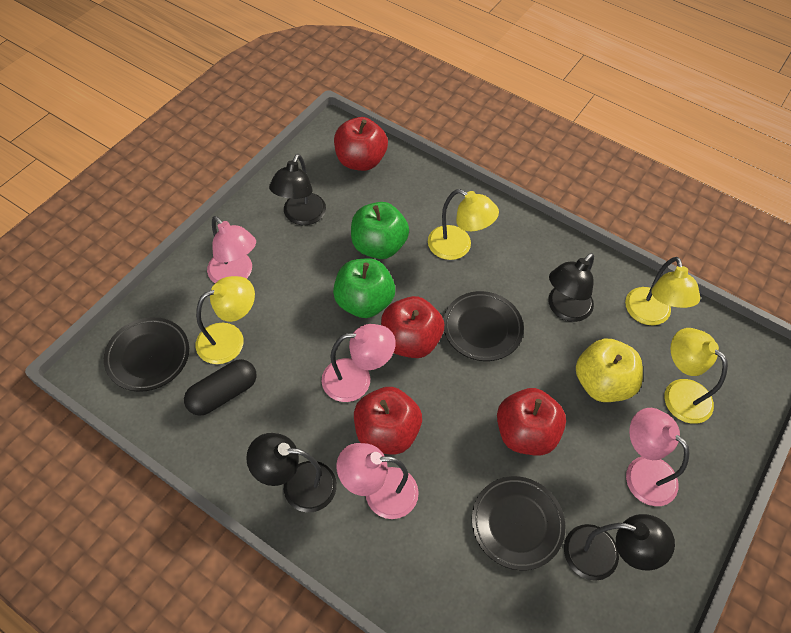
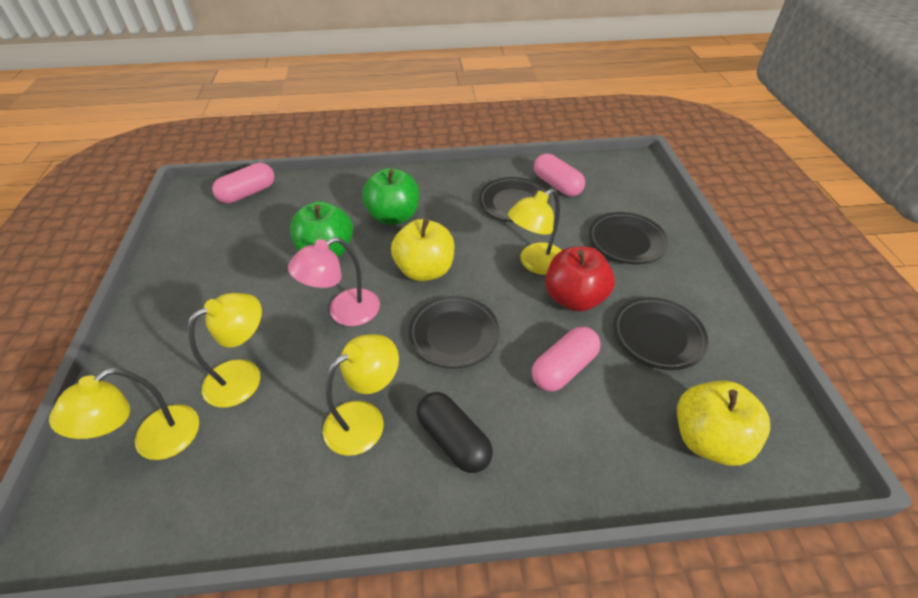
black lamp: [246,433,337,512] [269,154,326,225] [548,253,594,322] [564,514,675,581] = 4 -> none = 0
black plate: [104,317,189,392] [444,291,524,361] [472,476,565,570] = 3 -> [408,296,499,368] [479,177,550,222] [589,212,668,264] [613,297,708,370] = 4
pink capsule: none = 0 -> [212,163,275,204] [532,327,601,392] [534,153,585,196] = 3
pink lamp: [207,216,256,283] [321,324,396,402] [336,443,419,519] [626,408,690,506] = 4 -> [288,237,380,326] = 1
red apple: [334,117,388,171] [354,387,422,454] [381,296,444,358] [497,388,566,456] = 4 -> [545,246,615,312] = 1
yellow apple: [576,338,643,402] = 1 -> [391,219,455,281] [677,380,770,466] = 2

